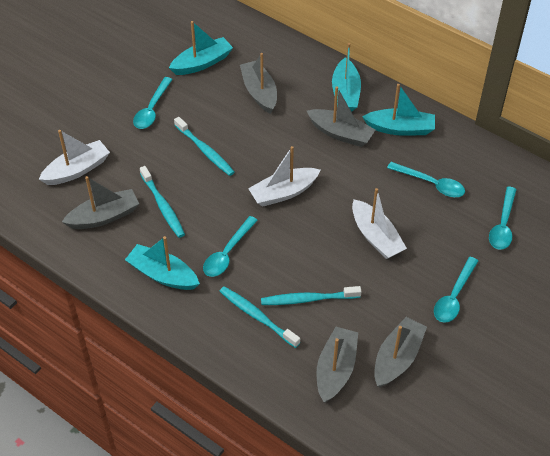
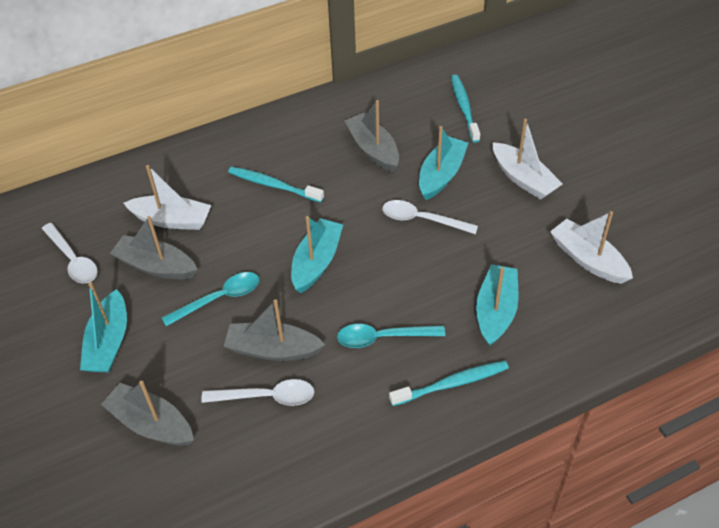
grey boat: [62,176,139,229] [240,53,277,114] [307,86,376,147] [316,327,358,403] [374,317,427,387] = 5 -> [101,381,194,446] [110,216,198,279] [224,299,325,361] [344,100,399,172] = 4
turquoise spoon: [133,77,173,129] [203,216,258,277] [387,162,465,197] [434,257,478,323] [489,187,517,250] = 5 -> [162,272,259,327] [337,324,445,348] = 2
turquoise toothbrush: [140,166,185,238] [174,117,235,176] [219,286,300,348] [261,286,362,305] = 4 -> [228,166,324,202] [389,361,509,406] [451,75,480,143] = 3
white spoon: none = 0 -> [42,223,98,283] [201,379,314,406] [382,200,478,234] = 3

